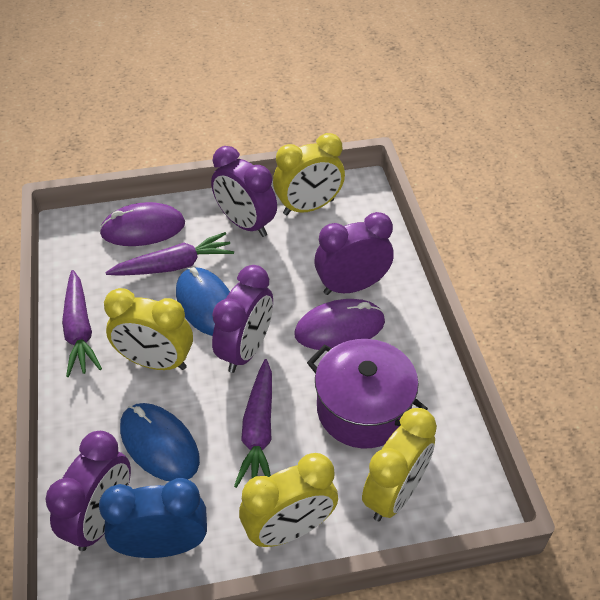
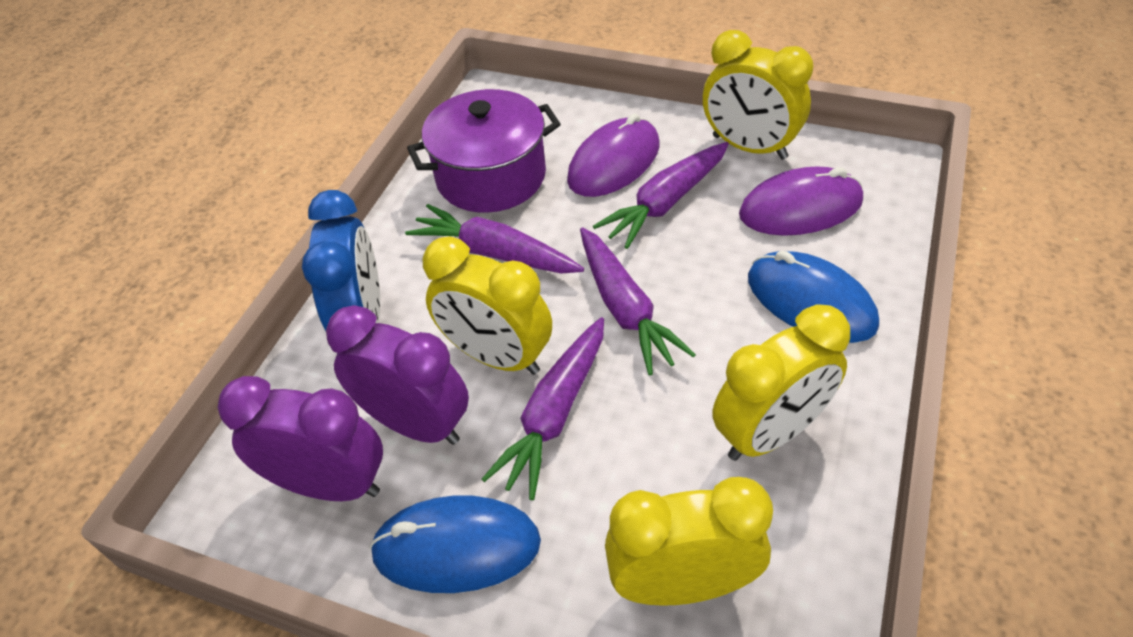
purple carrot: [62,270,102,377] [105,232,234,276] [234,359,272,488] = 3 -> [405,204,584,274] [482,317,604,500] [580,227,696,375] [593,142,729,249] = 4
purple clock: [45,431,131,551] [211,146,277,237] [212,265,273,373] [314,212,394,295] = 4 -> [218,376,383,501] [326,305,469,445] = 2

